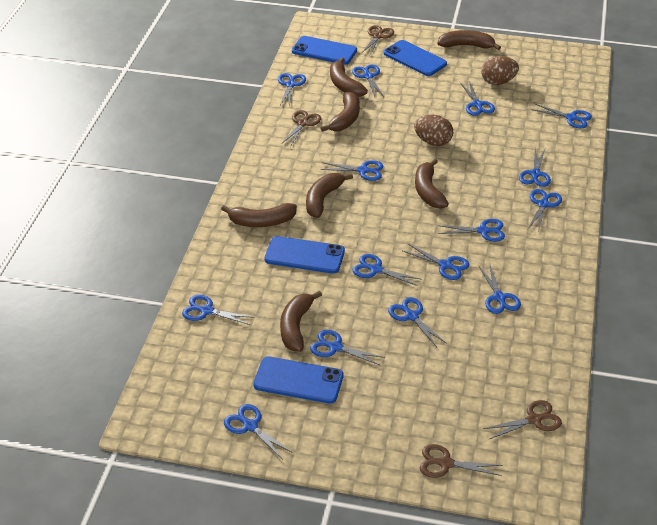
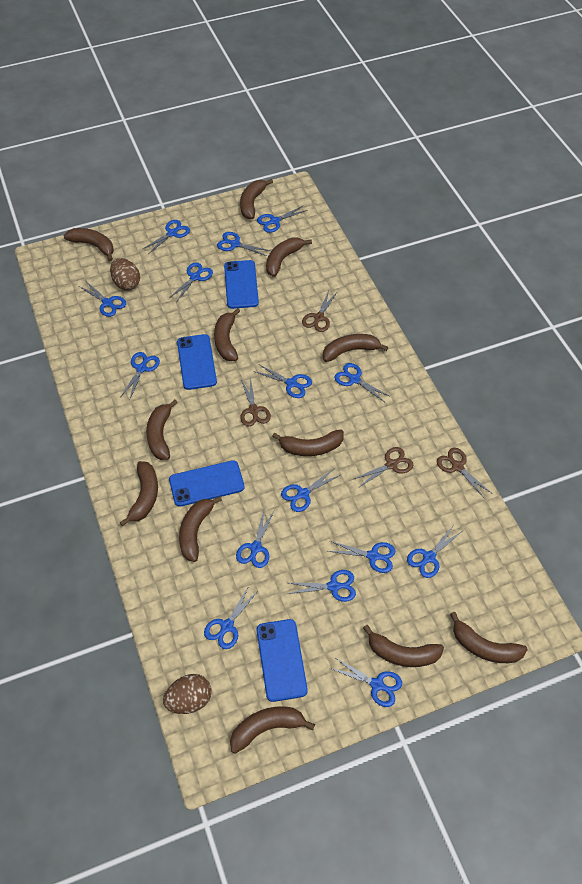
brown banana: [221,203,297,227] [280,290,322,352] [306,173,353,218] [320,91,360,132] [330,57,368,97] [415,159,449,209] [437,30,501,50] = 7 -> [64,228,114,261] [120,461,158,526] [146,400,178,460] [179,496,222,562] [214,308,240,361] [230,707,315,753] [240,179,273,219] [266,237,312,277] [272,430,344,456] [323,334,388,362] [363,625,444,667] [450,612,528,663] = 12

